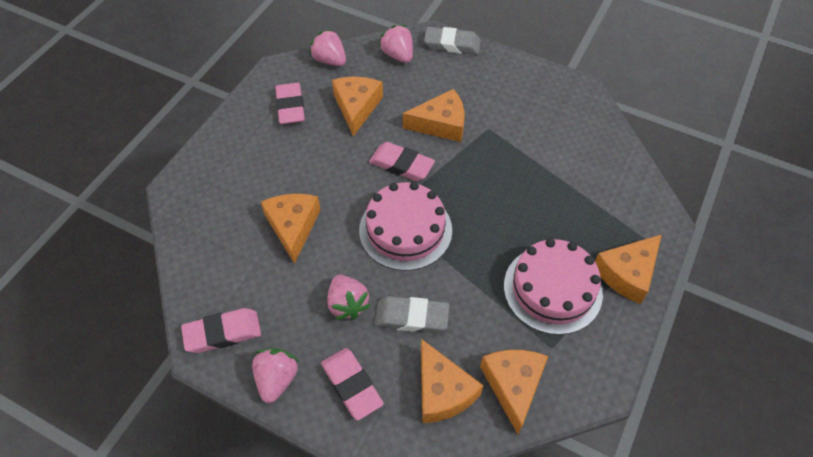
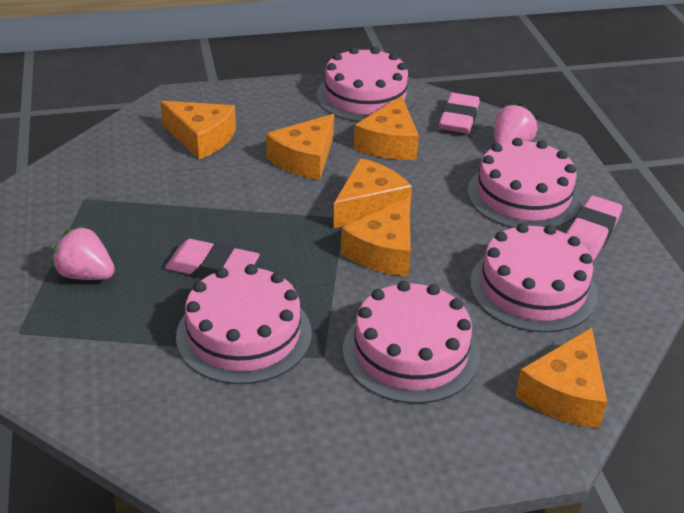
grey eraser: [375,296,450,333] [424,27,481,54] = 2 -> none = 0
pink cake: [359,182,452,271] [504,238,603,335] = 2 -> [176,264,312,384] [316,47,415,122] [343,281,480,404] [467,138,581,228] [470,223,598,333] = 5
pink eraser: [181,308,261,353] [275,83,305,124] [321,348,384,421] [369,142,435,181] = 4 -> [165,239,260,279] [439,93,480,133] [566,196,622,261] = 3
pink strawberry: [252,348,298,403] [309,29,346,66] [327,275,371,320] [379,25,413,63] = 4 -> [52,225,115,280] [494,103,539,144] = 2

